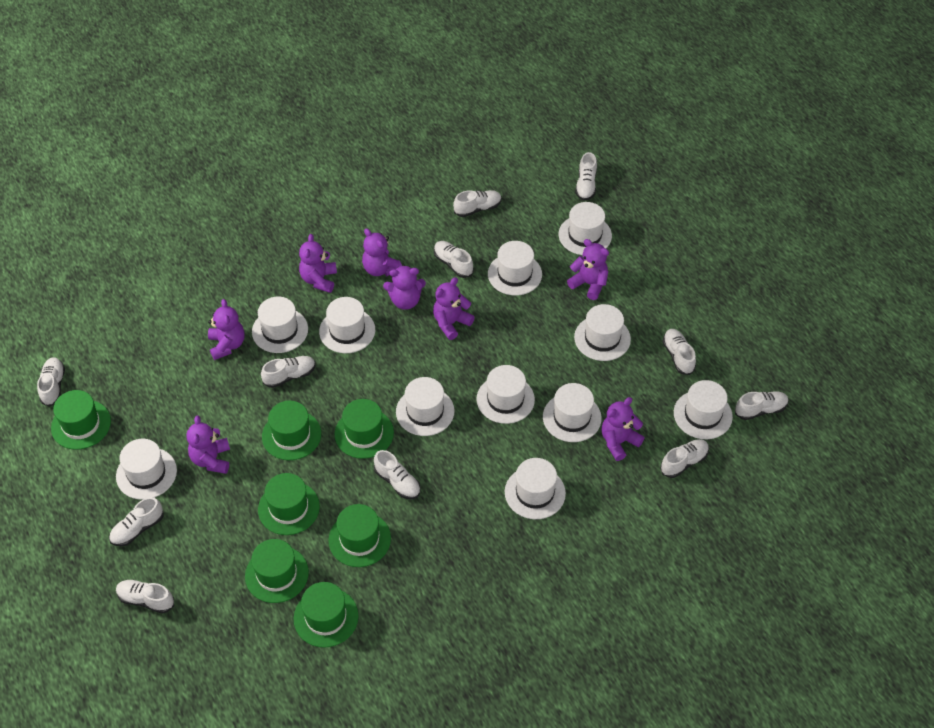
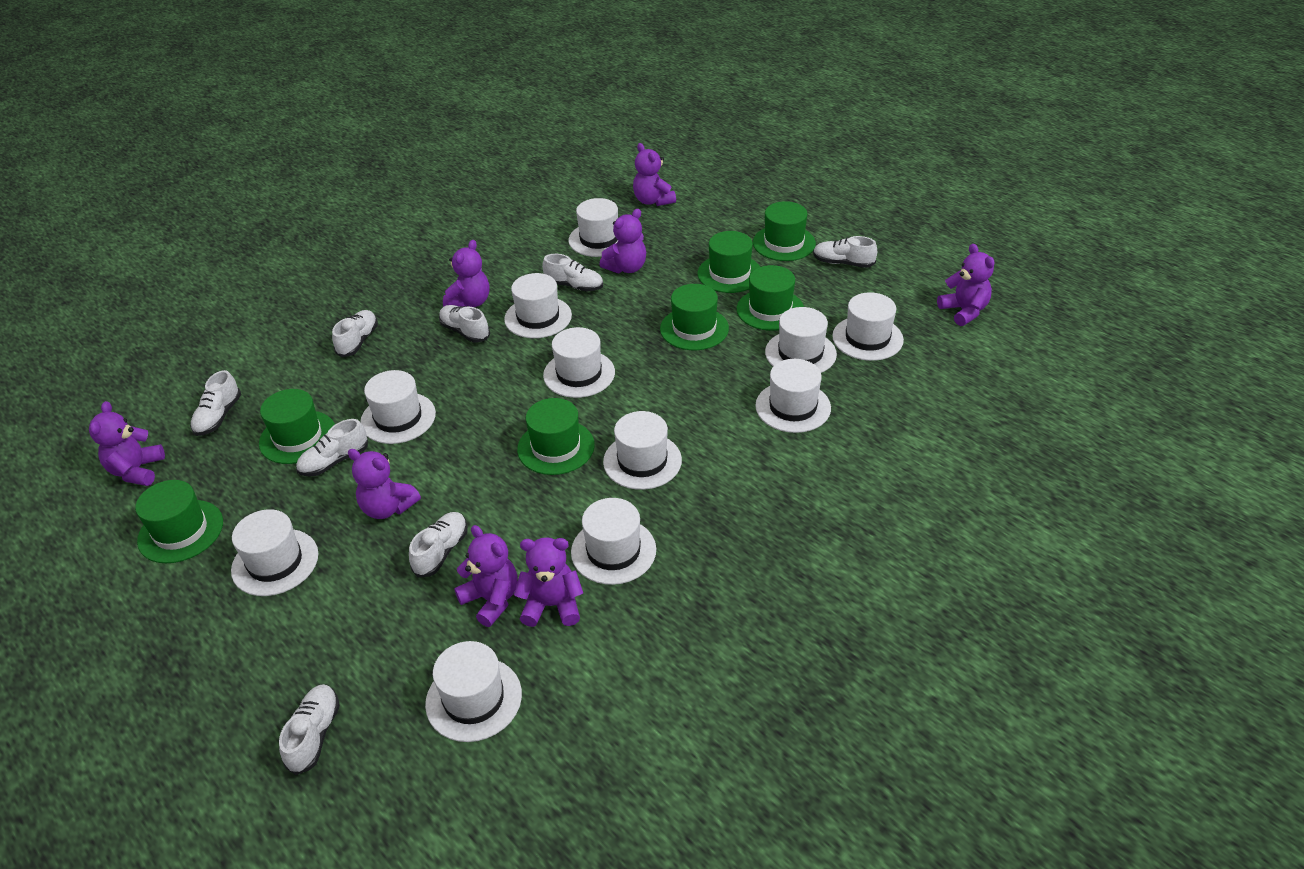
white shoe: [37,357,65,407] [109,497,164,546] [116,580,174,614] [261,356,316,388] [374,450,420,499] [434,241,474,278] [453,190,502,217] [575,152,597,201] [660,439,709,478] [662,329,696,375] [735,391,789,420] = 11 -> [190,370,241,436] [279,684,340,775] [296,419,368,477] [332,310,378,357] [409,512,468,577] [439,305,490,343] [542,254,603,292] [813,236,877,268] = 8

